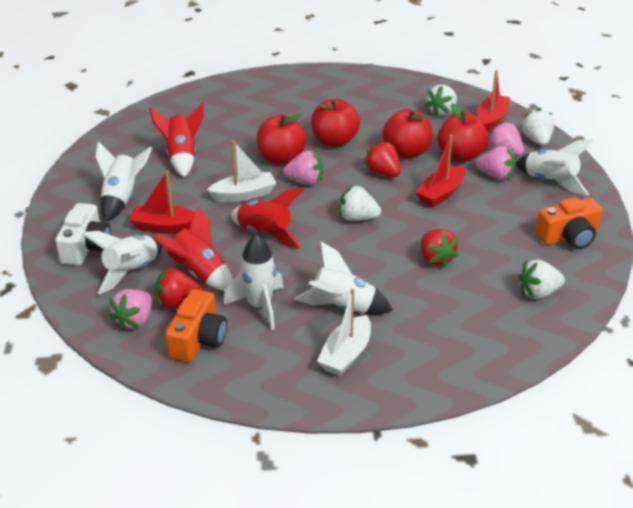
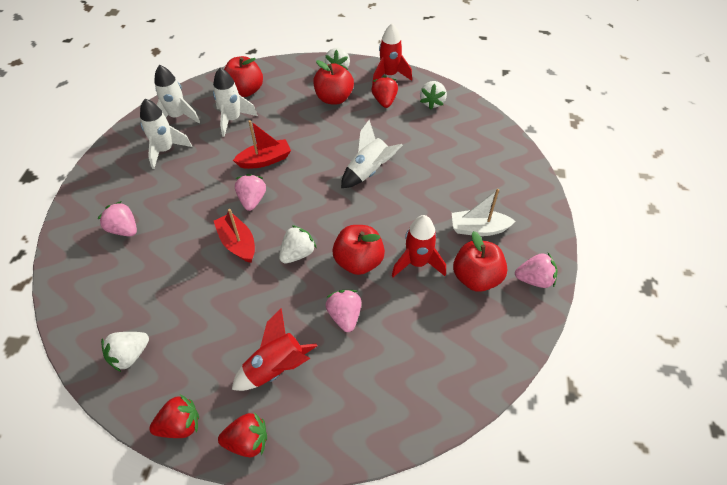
orange camera: [165,289,227,362] [535,197,603,249] = 2 -> none = 0
red boat: [129,171,196,234] [416,135,465,207] [477,70,510,132] = 3 -> [214,209,255,263] [233,120,291,169] = 2
white boat: [207,140,276,202] [317,288,371,376] = 2 -> [452,189,516,236] = 1
white camera: [55,203,111,265] = 1 -> none = 0
white rocket: [82,231,163,295] [95,141,152,222] [223,234,283,330] [294,241,393,314] [516,139,594,196] = 5 -> [140,99,192,169] [154,65,200,123] [213,68,258,137] [341,120,403,188] = 4

